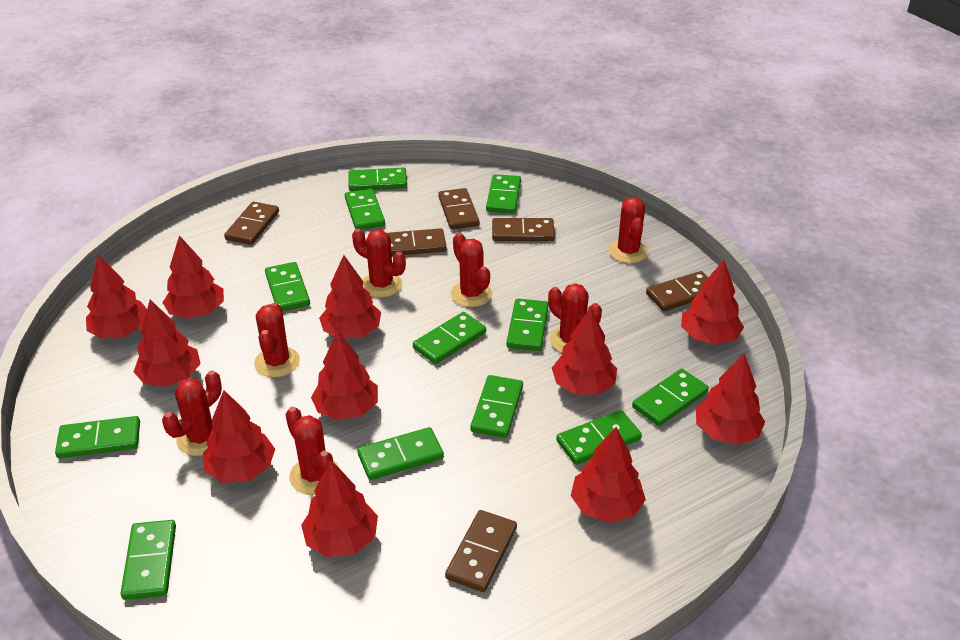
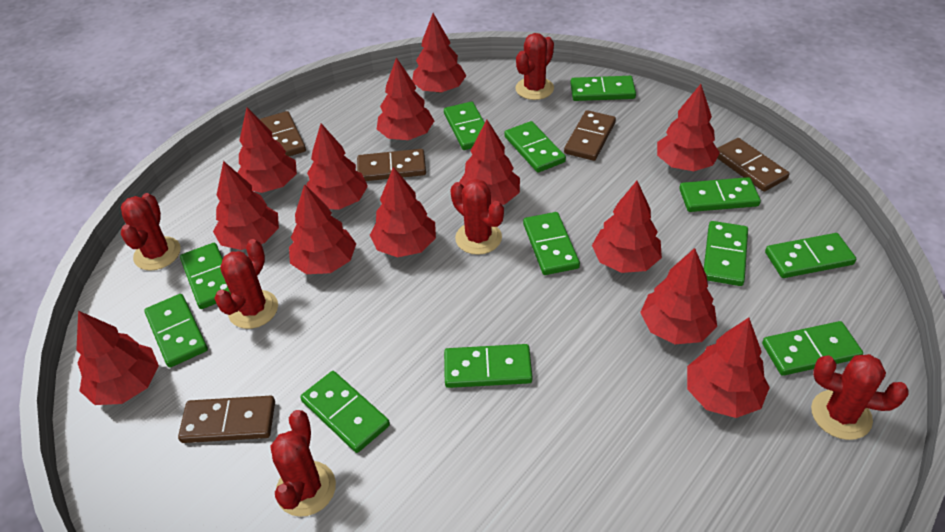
brown domino: [224,202,279,245] [387,228,446,256] [438,188,480,230] [445,510,517,592] [492,218,555,241] [646,271,708,311] = 6 -> [178,396,275,443] [259,111,306,156] [357,149,426,181] [564,110,616,161] [717,138,789,192] = 5
red cactus: [162,370,222,456] [254,303,300,377] [285,407,340,495] [352,229,406,298] [451,233,493,307] [548,283,602,353] [609,197,648,263] = 7 -> [121,193,181,271] [214,239,278,329] [270,410,336,517] [450,179,504,255] [515,33,554,100] [811,354,908,440] = 6
red tree: [86,255,147,339] [134,299,201,387] [163,235,224,319] [203,390,275,483] [301,460,378,557] [311,330,378,420] [319,255,381,339] [552,307,617,395] [571,427,646,523] [681,260,744,345] [696,354,765,445] = 11 -> [76,311,159,405] [213,161,279,250] [238,108,297,193] [289,184,356,274] [307,123,368,210] [370,167,436,257] [377,57,434,140] [412,13,466,93] [459,119,520,205] [592,181,662,273] [640,248,717,344] [657,84,720,171] [687,318,770,418] = 13

